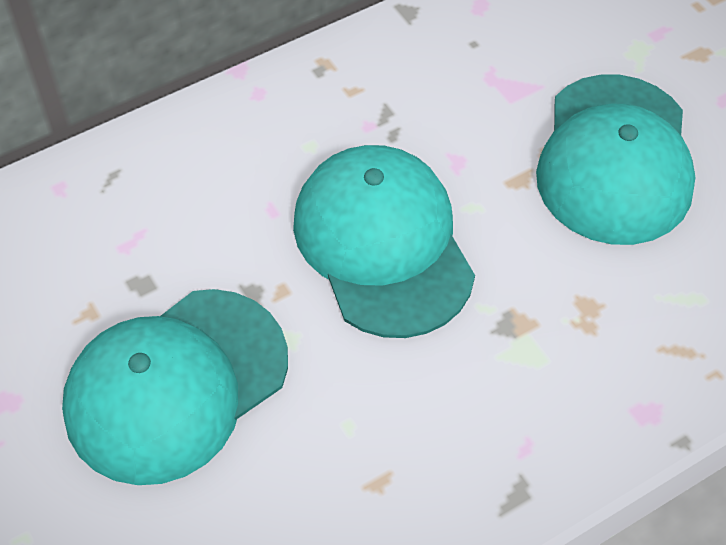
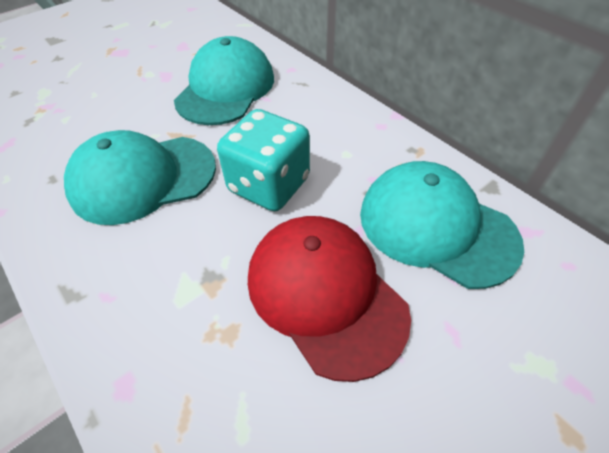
red cap: none = 0 -> [248,216,411,382] = 1
turquoise dice: none = 0 -> [217,109,310,211] = 1

